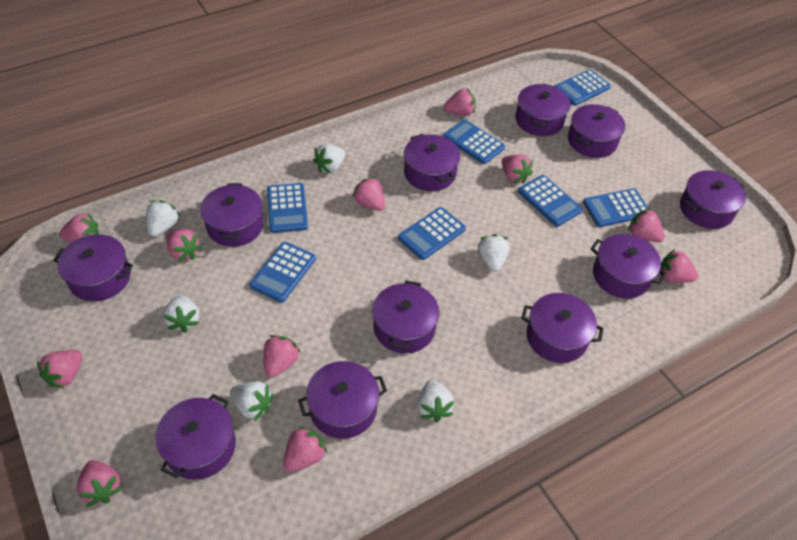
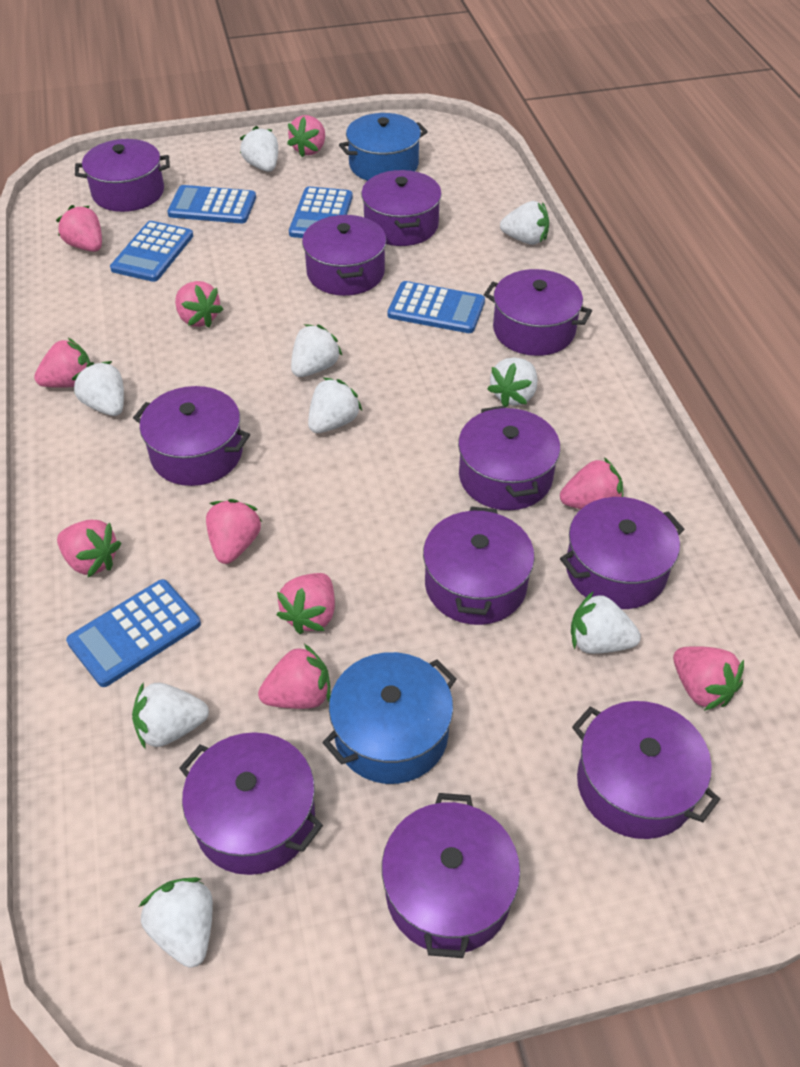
blue calculator: [249,242,316,303] [267,183,308,233] [398,207,466,260] [443,119,505,164] [518,175,583,227] [555,69,611,106] [583,188,650,227] = 7 -> [66,579,201,687] [110,221,193,282] [167,185,256,223] [289,186,353,238] [388,281,485,333] = 5
blue pot: none = 0 -> [322,652,457,784] [339,113,428,181] = 2
pink strawberry: [37,350,82,389] [59,213,99,243] [77,460,122,507] [166,229,202,262] [263,335,300,377] [283,426,327,472] [352,177,385,211] [444,88,475,116] [502,154,533,184] [628,208,665,242] [660,249,698,283] = 11 -> [34,338,90,388] [56,205,102,252] [57,520,121,577] [175,281,223,328] [206,499,262,564] [258,644,331,709] [277,573,335,634] [287,115,325,157] [560,457,623,509] [673,646,744,711] = 10
white strawberry: [146,200,180,237] [163,295,199,333] [230,381,273,421] [313,144,345,174] [417,380,454,422] [478,234,510,272] = 6 -> [72,361,124,416] [132,682,209,749] [139,877,213,968] [240,126,278,172] [291,324,343,377] [308,378,362,433] [488,358,537,407] [500,201,549,245] [571,591,641,654] = 9

